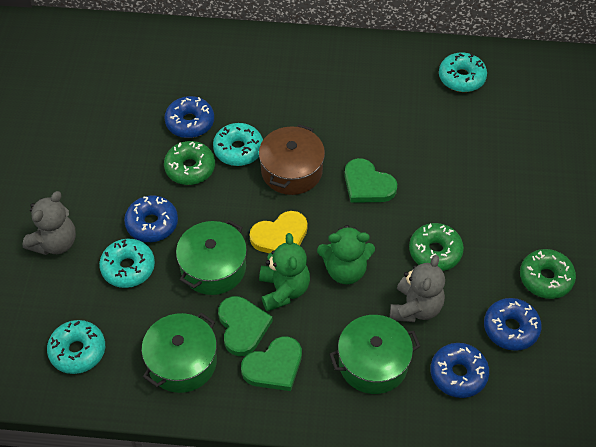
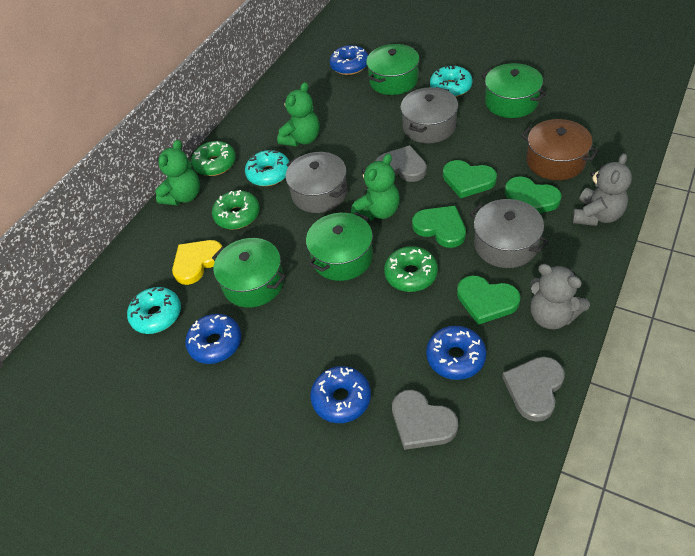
green heart: [218,296,273,356] [241,336,302,391] [345,158,397,203] = 3 -> [412,206,466,248] [443,160,497,198] [457,276,520,325] [505,176,562,213] = 4
green pot: [142,312,217,393] [176,220,247,295] [329,315,421,394] = 3 -> [212,238,286,308] [306,212,373,281] [366,44,419,95] [482,63,547,118] = 4
green teddy bear: [259,233,310,311] [317,225,375,284] = 2 -> [155,140,200,205] [277,82,320,147] [351,154,400,221] = 3
grey heart: none = 0 -> [375,145,427,182] [392,390,458,450] [502,357,565,422] = 3
grey pot: none = 0 -> [286,152,348,213] [400,87,458,143] [470,199,549,268] = 3
turquoise donut: [47,320,105,374] [99,239,155,288] [213,123,263,166] [439,53,487,92] = 4 -> [127,287,181,334] [245,150,289,186] [430,65,472,97] = 3

